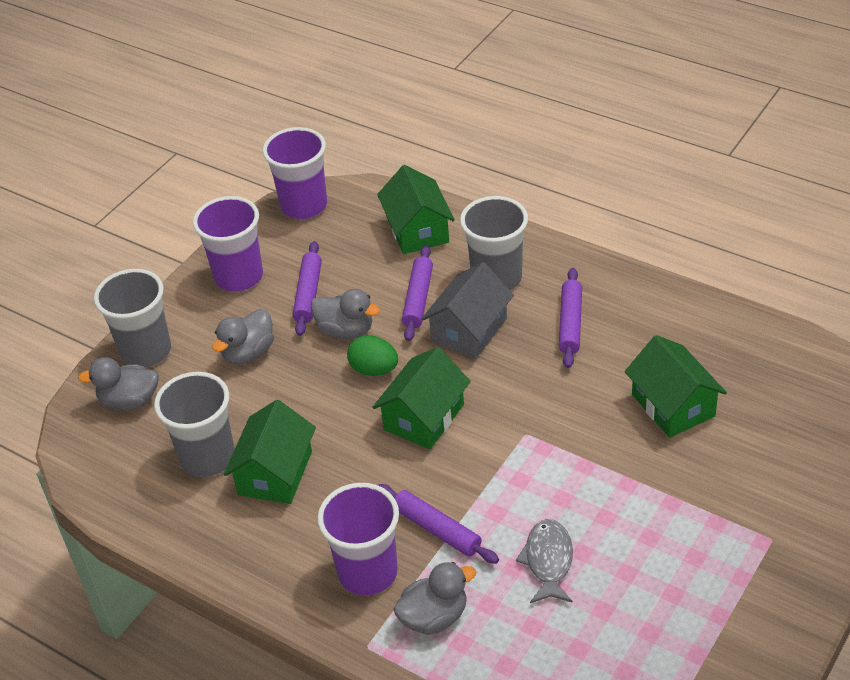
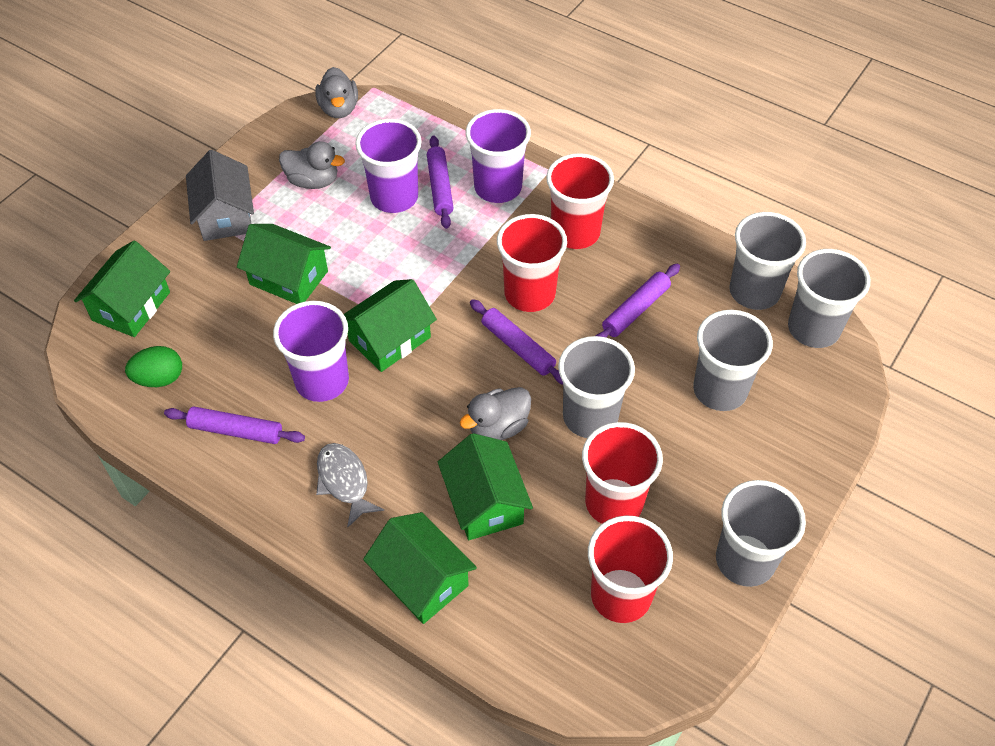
green house: [224,400,316,504] [372,347,471,449] [377,165,455,254] [625,335,727,438] = 4 -> [74,240,170,337] [237,224,331,304] [344,279,437,372] [363,512,477,624] [438,433,533,540] = 5
grey cup: [94,269,171,367] [154,372,235,477] [460,196,528,290] = 3 -> [558,336,635,438] [693,310,773,411] [716,480,806,587] [729,212,806,310] [788,249,870,348] = 5
grey duck: [78,357,159,410] [212,309,274,364] [311,289,380,339] [393,562,476,635] = 4 -> [279,141,345,189] [315,67,358,118] [460,387,531,440] = 3
red cup: none = 0 -> [497,214,567,312] [546,153,614,249] [582,422,663,524] [588,515,673,623] = 4

